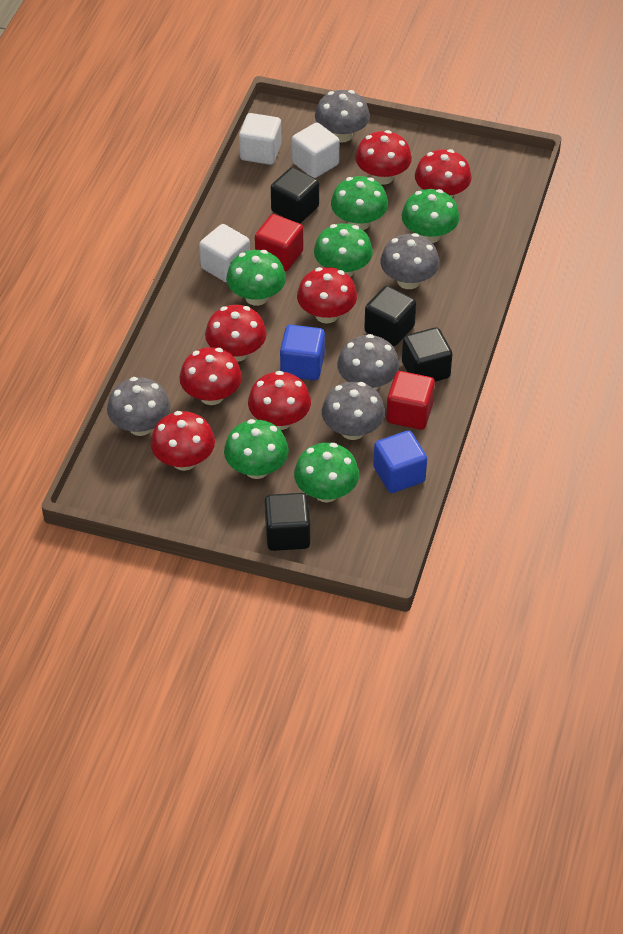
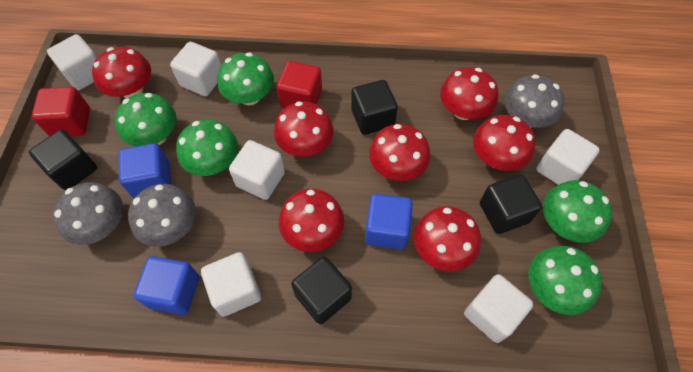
blue cube: [280,325,325,380] [373,430,427,493] = 2 -> [118,143,171,198] [133,256,199,315] [365,194,413,250] = 3
green mushroom: [224,419,289,479] [226,250,286,306] [294,443,359,503] [314,223,373,277] [331,176,388,230] [402,189,460,243] = 6 -> [115,93,177,146] [176,119,238,176] [217,53,274,105] [528,246,602,315] [543,180,612,243] = 5
grey mushroom: [107,377,171,436] [315,90,370,143] [322,381,385,440] [337,334,399,390] [380,233,440,289] = 5 -> [53,182,123,245] [128,184,196,247] [504,74,564,128] = 3
white cube: [199,224,250,283] [239,113,282,165] [292,123,339,178] = 3 -> [47,34,97,90] [170,42,221,96] [201,252,261,317] [229,140,285,200] [464,274,534,343] [536,129,600,185] = 6

